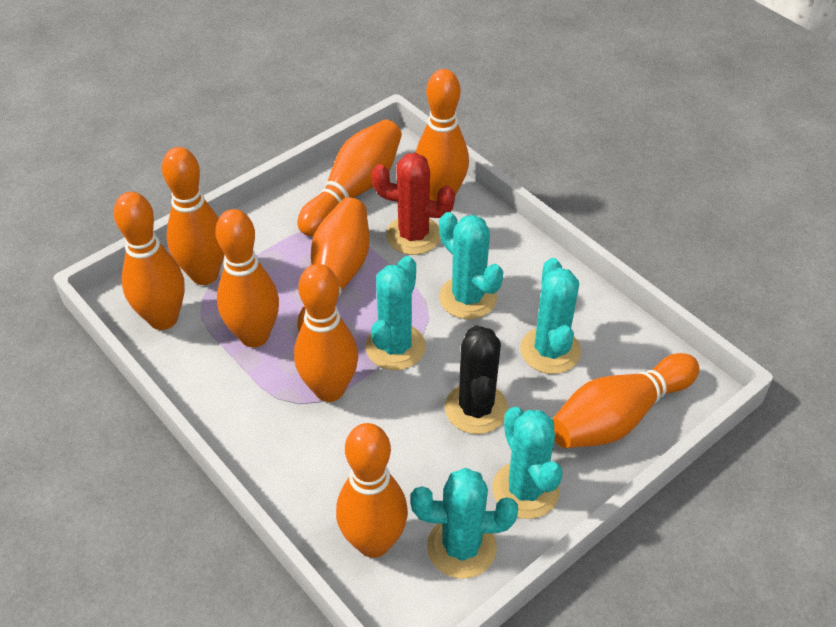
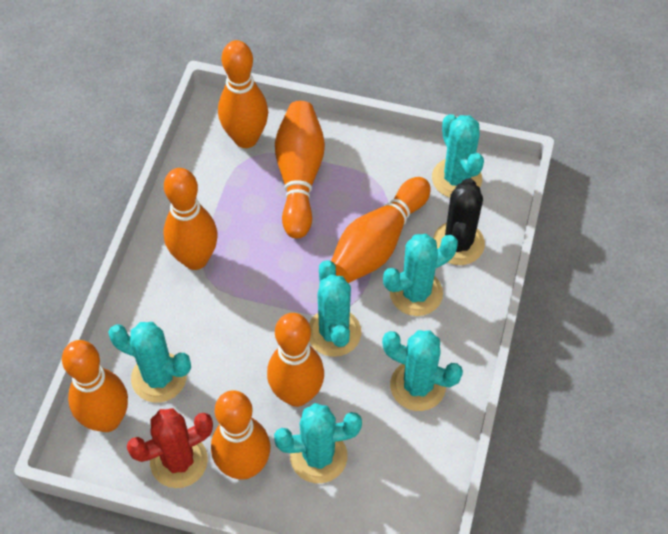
orange bowling pin: [114,192,185,330] [162,147,224,285] [215,209,279,348] [294,264,358,402] [297,120,402,236] [298,198,370,331] [336,423,408,558] [416,69,469,201] [553,353,699,448] = 9 -> [62,340,128,432] [164,168,218,270] [211,390,270,479] [218,40,268,148] [267,313,324,407] [275,101,325,238] [331,177,431,283] = 7
turquoise cactus: [365,256,426,370] [411,468,518,579] [439,212,503,319] [492,407,563,519] [520,258,581,374] = 5 -> [108,322,191,403] [274,403,362,483] [309,260,361,357] [382,330,463,411] [383,234,458,316] [432,114,484,198] = 6

